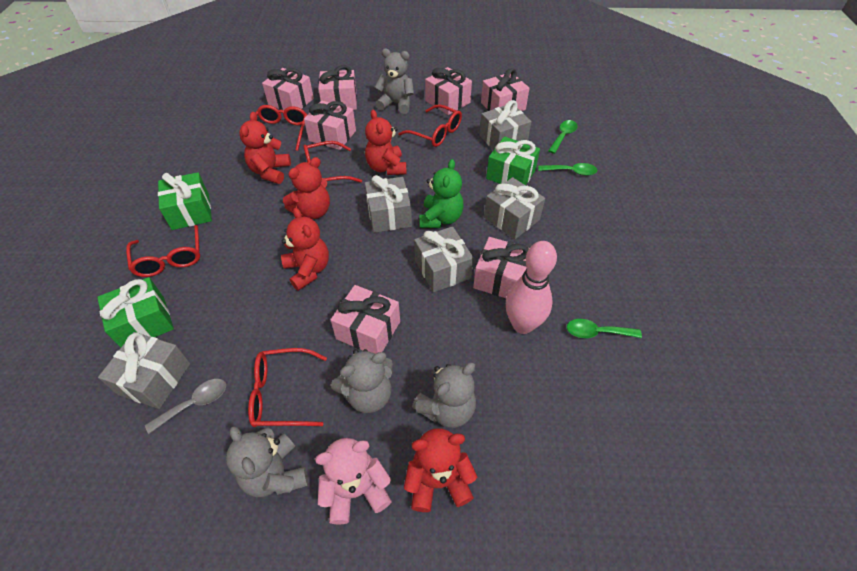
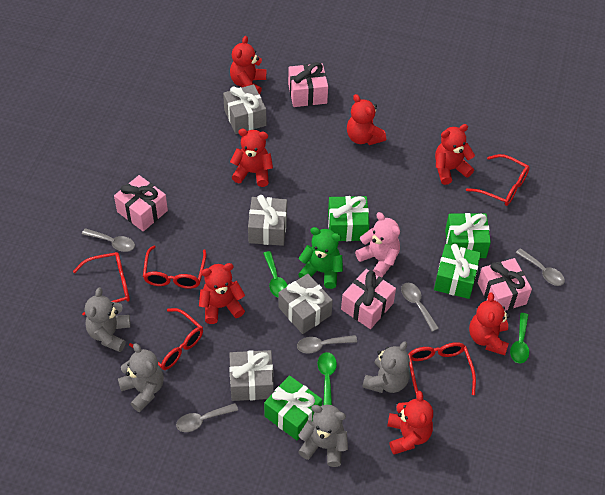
green gift: [97,277,174,348] [158,172,212,230] [486,137,540,185] = 3 -> [264,375,322,440] [328,196,370,241] [434,244,481,299] [445,213,491,258] = 4
grey gift: [98,332,190,409] [365,175,412,233] [414,226,474,292] [479,100,531,150] [484,177,545,239] = 5 -> [223,84,266,134] [229,350,274,401] [248,195,287,246] [278,274,333,334] = 4
grey spoon: [145,379,226,434] = 1 -> [82,228,135,252] [176,403,238,432] [297,335,357,354] [401,283,439,332] [516,248,565,286] = 5
pink bowling pin: [506,241,557,334] = 1 -> none = 0
pink gift: [262,68,314,110] [304,100,356,150] [318,65,357,110] [331,285,400,354] [425,67,472,115] [473,237,529,298] [481,68,530,111] = 7 -> [114,175,168,231] [288,62,328,107] [341,269,396,329] [478,258,532,311] = 4
red teddy bear: [239,112,291,184] [281,208,329,291] [283,157,330,219] [365,110,406,175] [404,428,477,512] = 5 -> [199,263,245,324] [230,36,266,94] [230,129,273,187] [347,94,386,145] [387,391,433,455] [435,124,475,185] [469,292,510,355] = 7

